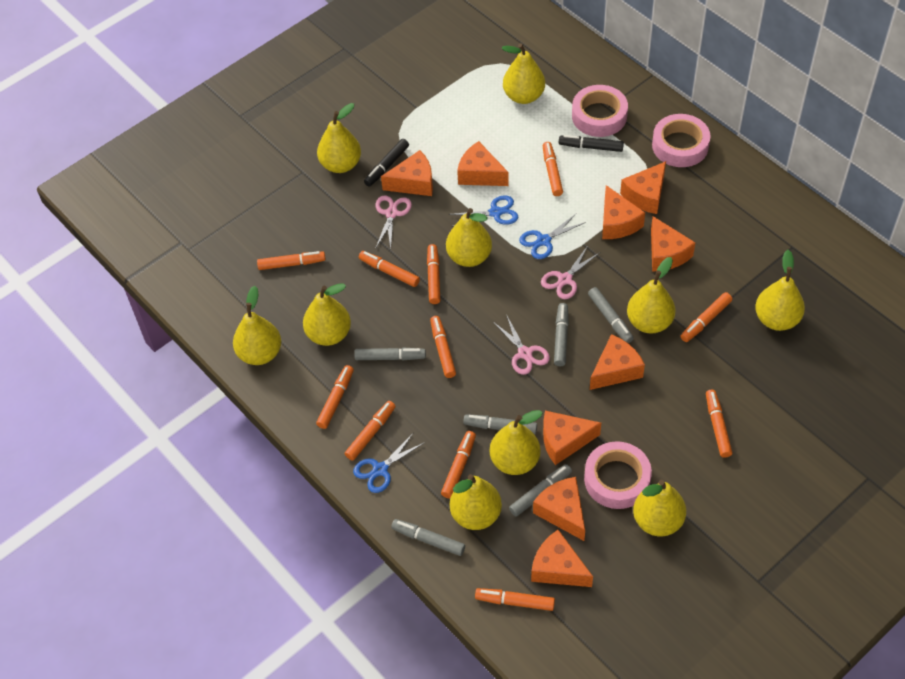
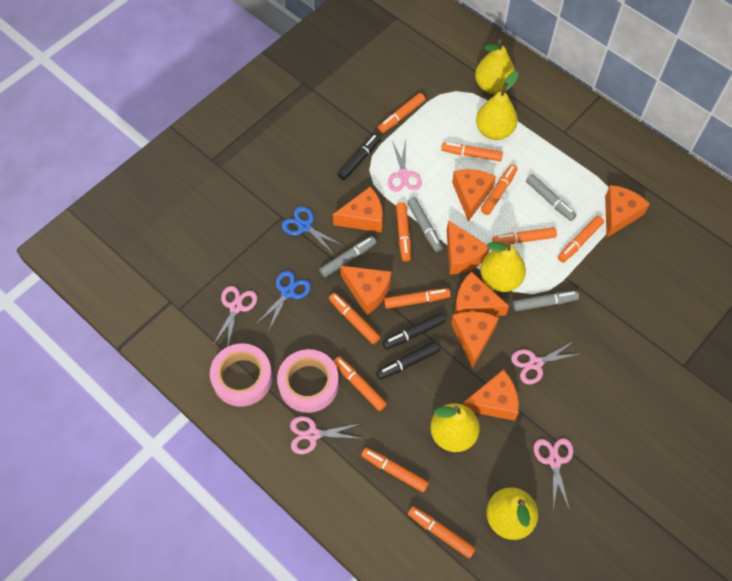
black marker: [364,139,409,187] [559,135,624,152] = 2 -> [338,134,381,180] [376,341,440,380] [382,313,446,350] = 3
blue scissors: [353,432,425,493] [449,195,518,227] [519,213,586,259] = 3 -> [256,271,311,332] [282,207,344,254] = 2
grey marker: [354,347,426,360] [391,519,465,556] [463,414,537,435] [509,464,572,517] [554,303,569,366] [588,287,634,343] = 6 -> [319,236,376,277] [407,197,443,252] [512,291,579,311] [526,174,577,221] = 4
orange cheese: [381,150,433,196] [457,141,508,186] [531,530,593,587] [533,477,585,541] [543,411,601,465] [590,334,645,390] [602,185,645,239] [620,161,666,214] [651,216,695,272] = 9 -> [333,187,383,233] [340,266,391,315] [447,220,489,274] [451,311,499,369] [452,169,496,222] [455,272,509,316] [463,369,519,421] [605,185,650,237] = 8
pink scissors: [375,195,412,250] [493,314,550,375] [541,247,599,299] = 3 -> [213,286,257,346] [290,416,363,454] [388,140,422,192] [511,341,582,384] [534,438,573,511] = 5
pink tape: [572,85,628,137] [584,441,652,509] [652,114,710,167] = 3 -> [210,343,272,407] [277,349,339,413] = 2
yellow pear: [233,286,281,365] [303,283,351,346] [317,103,361,173] [446,208,492,267] [450,474,502,530] [490,410,543,475] [501,43,545,104] [627,257,675,334] [633,480,686,536] [755,250,805,331] = 10 -> [430,403,480,452] [475,39,515,94] [476,71,518,140] [480,241,526,292] [486,487,538,540] = 5

